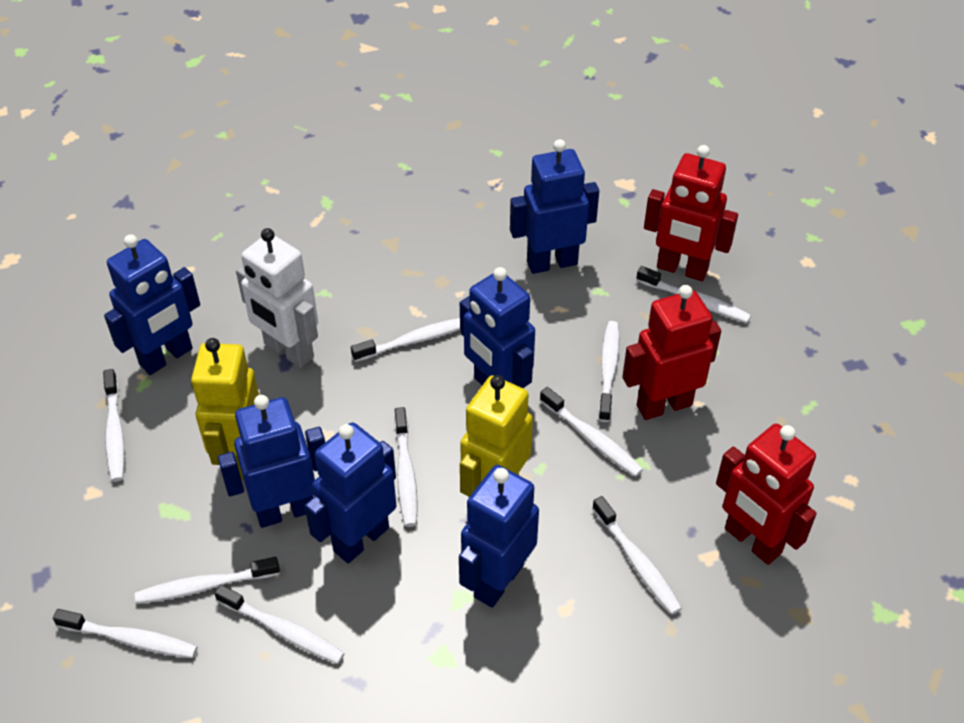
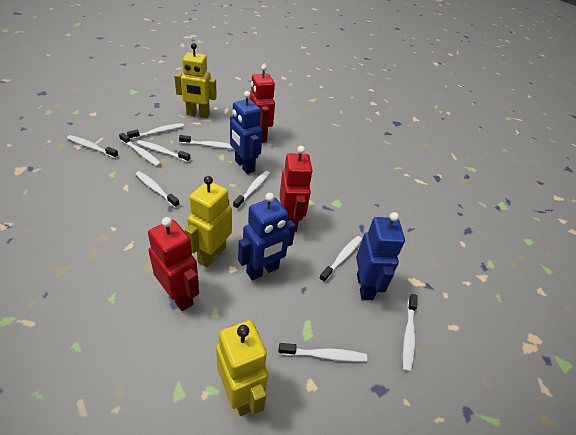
blue robot: [104,234,200,375] [218,395,325,528] [304,422,396,563] [459,465,539,608] [460,267,535,388] [510,139,599,274] = 6 -> [230,91,263,174] [238,193,296,280] [356,212,405,300] = 3
white robot: [236,228,318,368] = 1 -> none = 0
yellow robot: [191,338,259,480] [460,375,533,497] = 2 -> [174,43,217,118] [185,176,232,268] [216,320,268,416] = 3

